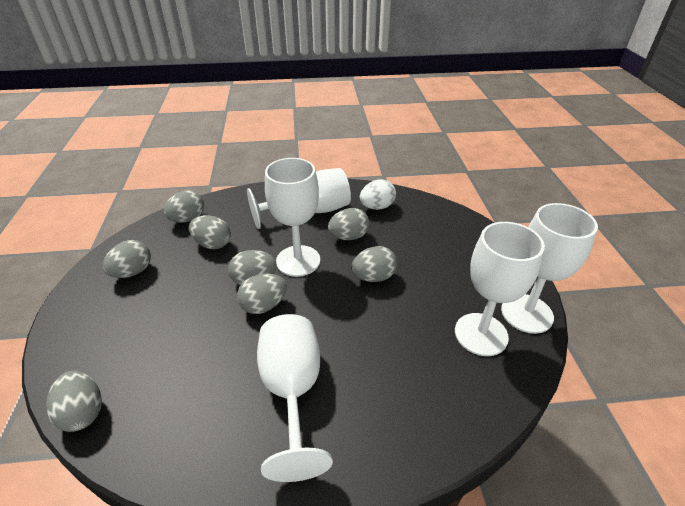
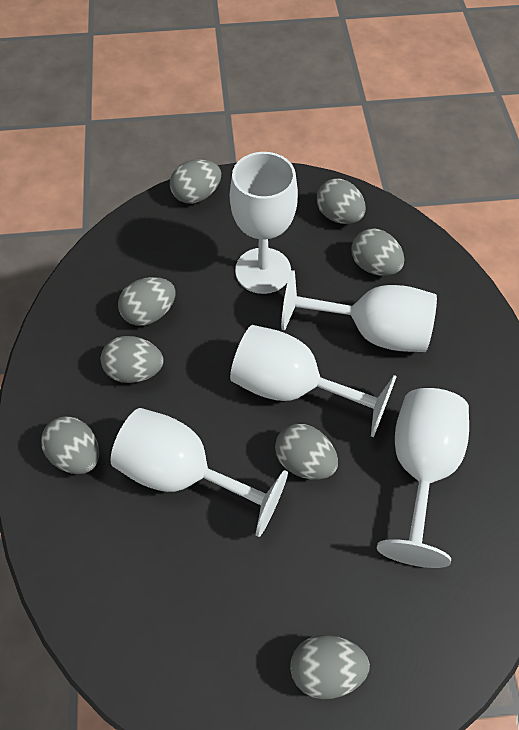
white egg: [360,179,396,210] = 1 -> none = 0

